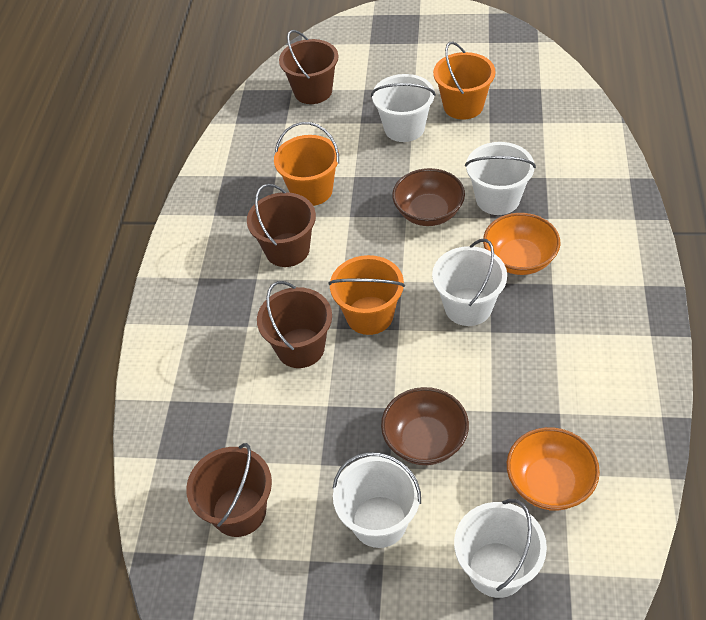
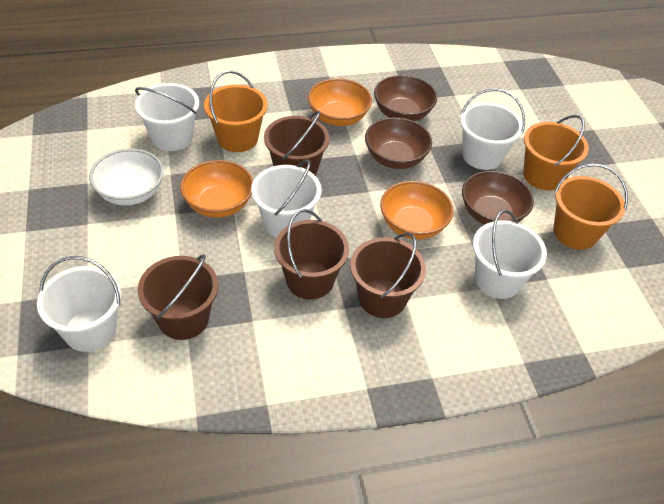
brown bowl: [381,387,469,465] [392,168,465,226] = 2 -> [365,117,432,169] [374,75,437,121] [462,171,534,225] = 3
orange bowl: [483,213,560,275] [507,427,600,511] = 2 -> [180,160,253,218] [308,78,372,126] [380,181,454,240] = 3
white bowl: none = 0 -> [89,149,164,206] = 1

